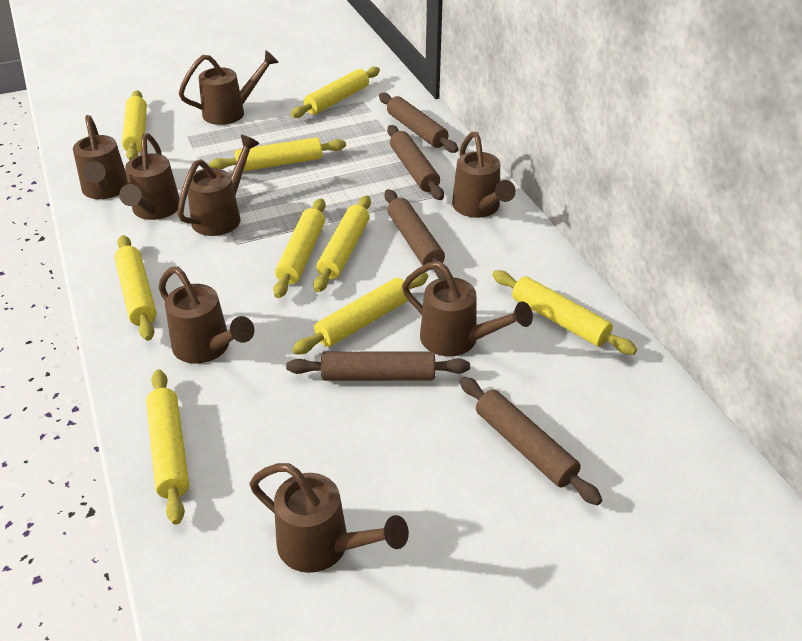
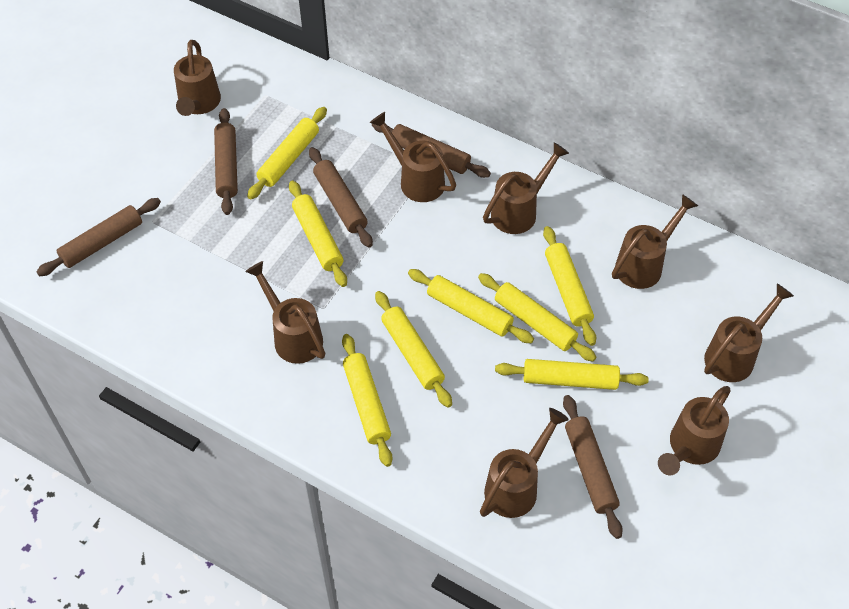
yellow rolling pin: [115,235,157,341] [122,90,147,160] [146,370,189,525] [209,137,346,171] [273,198,325,298] [291,67,380,118] [292,272,428,355] [313,195,371,292] [492,270,637,355] = 9 -> [247,107,327,199] [289,180,347,287] [342,334,393,467] [375,291,452,408] [408,269,534,343] [478,273,596,362] [495,359,649,390] [543,226,596,346] = 8

